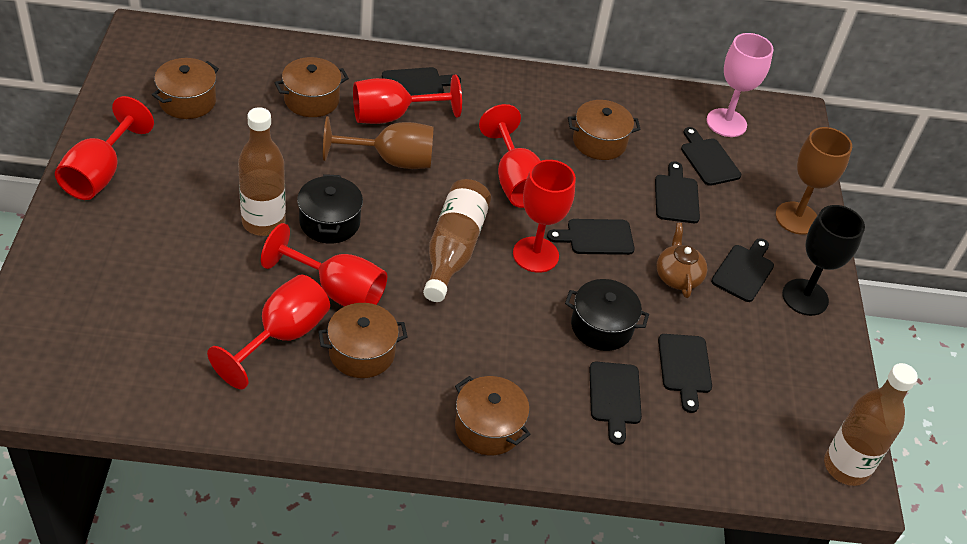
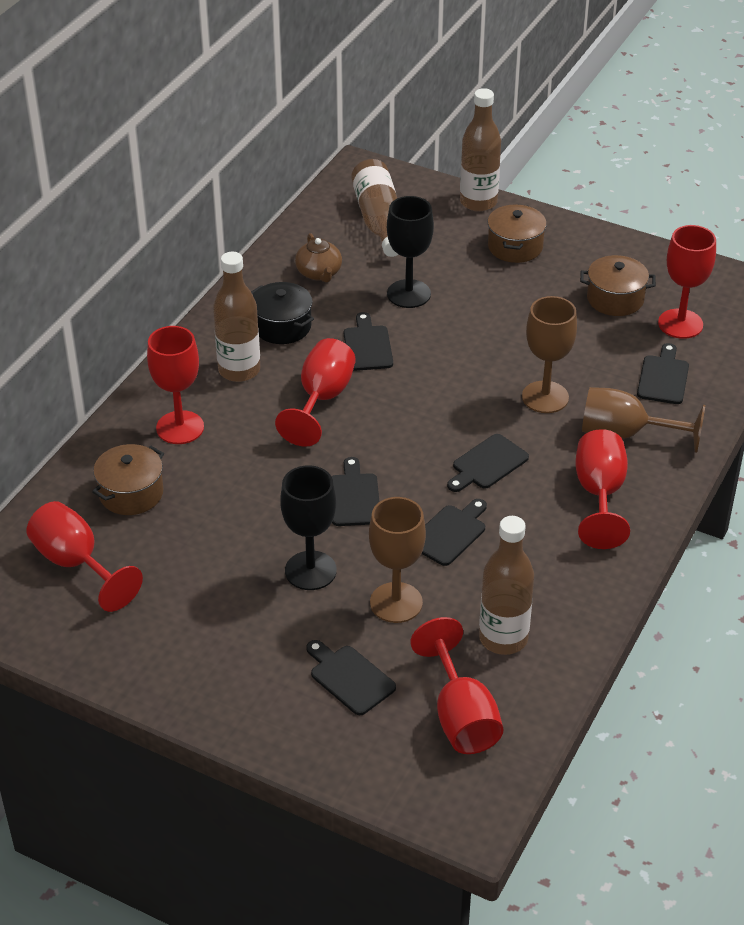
black cutting board: [382,67,461,96] [547,219,635,255] [589,362,642,445] [655,161,700,223] [658,334,712,413] [681,127,741,186] [711,238,774,302] = 7 -> [306,640,396,715] [331,457,379,526] [344,312,393,371] [422,499,487,566] [447,434,529,492] [637,343,689,404] = 6
black goblet: [782,205,865,316] = 1 -> [280,465,337,590] [387,196,434,308] = 2
black pot: [297,174,363,244] [565,279,649,351] = 2 -> [251,282,314,344] = 1
brown bottle: [238,107,286,236] [423,179,491,302] [824,363,918,486] = 3 -> [213,252,260,382] [351,159,399,257] [460,88,501,212] [479,516,534,655] = 4
brown goblet: [323,116,434,169] [775,127,852,235] = 2 -> [369,497,426,623] [522,296,577,413] [582,387,705,453] = 3
brown pot: [152,58,219,119] [275,57,349,117] [318,303,407,378] [455,376,530,455] [568,100,641,160] = 5 -> [92,444,164,515] [488,204,547,263] [580,255,656,316] = 3
pink goblet: [706,33,774,137] = 1 -> none = 0

